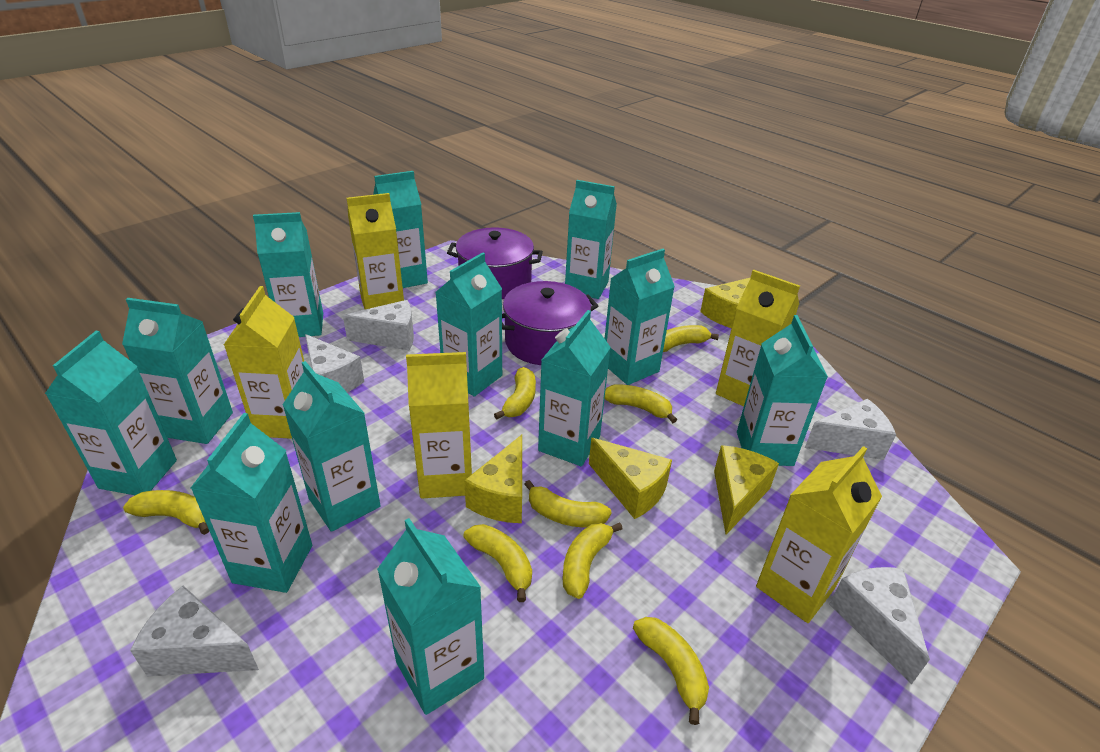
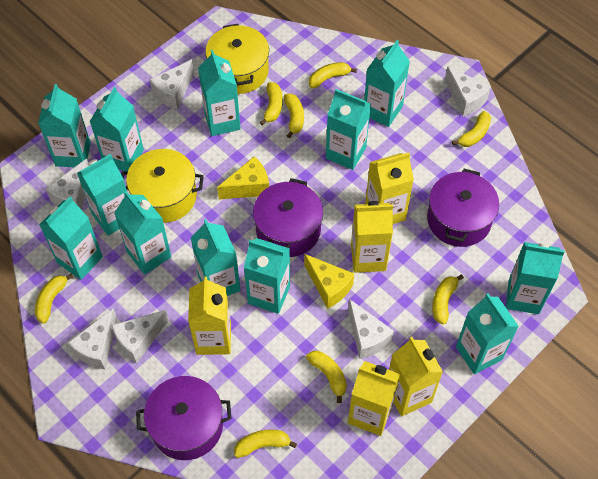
purple pot: [447,227,543,299] [502,281,598,365] = 2 -> [136,376,232,460] [253,178,323,257] [427,169,499,247] = 3
white cheese: [130,585,259,676] [305,334,364,393] [343,300,414,351] [805,399,896,460] [829,567,930,684] = 5 -> [45,159,88,210] [68,309,117,369] [111,310,169,363] [150,59,194,110] [348,299,394,359] [445,66,491,117] = 6
yellow cheese: [464,434,522,523] [589,438,672,519] [700,277,751,328] [714,445,779,534] = 4 -> [217,156,269,199] [304,254,354,309] = 2
yellow pot: none = 0 -> [121,149,204,223] [205,24,269,94] = 2

